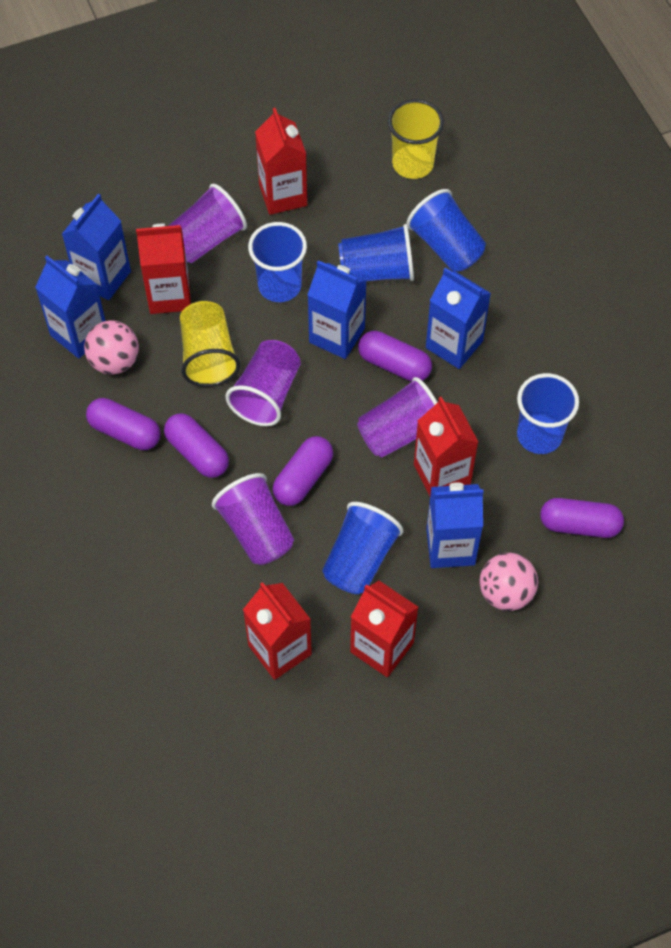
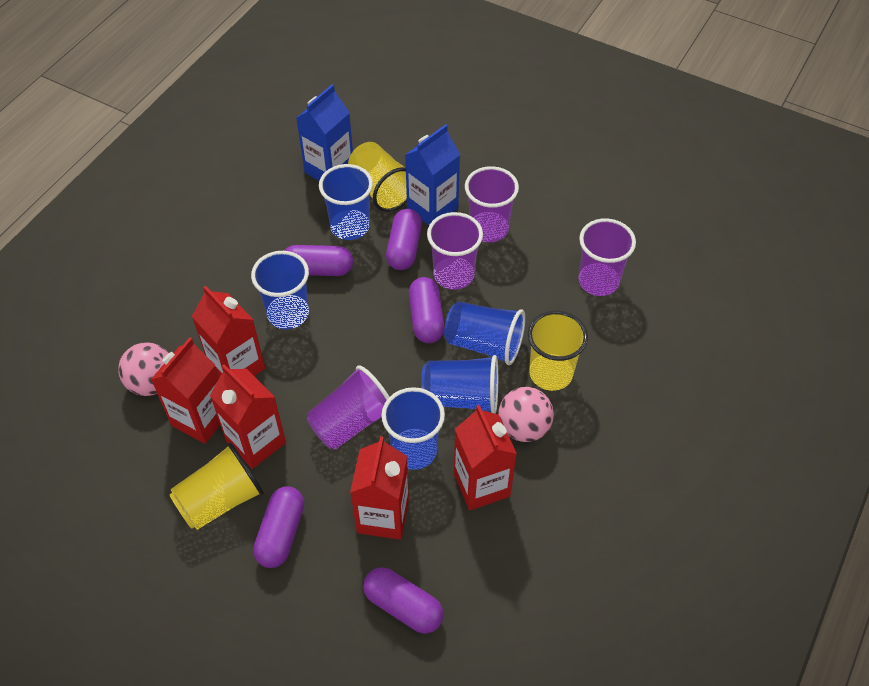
blue carton: [35,256,106,358] [62,194,131,300] [307,260,367,359] [426,268,491,369] [426,483,483,568] = 5 -> [296,84,353,181] [405,124,460,225] = 2
yellow cup: [180,301,240,387] [388,99,444,179] = 2 -> [170,443,264,530] [348,142,407,212] [528,310,588,391] = 3

